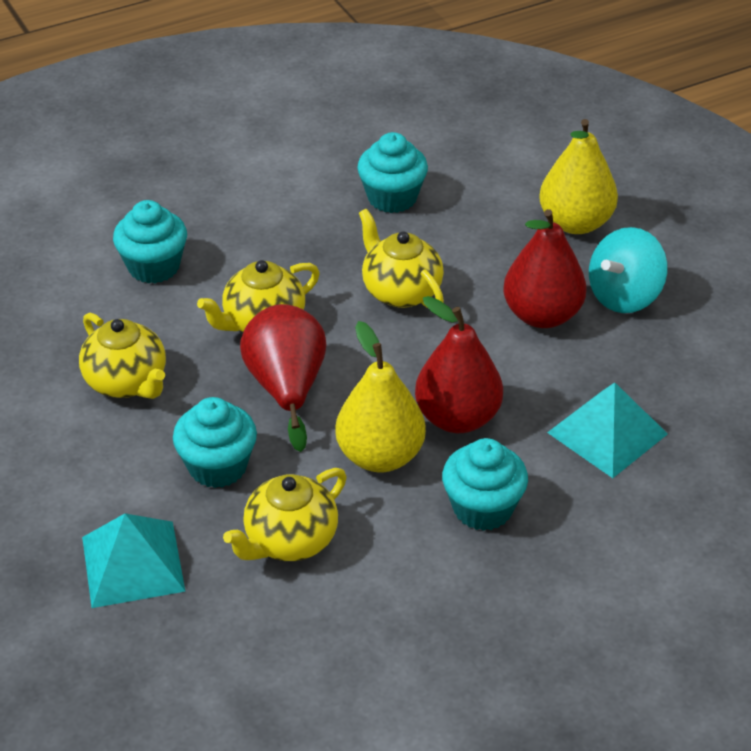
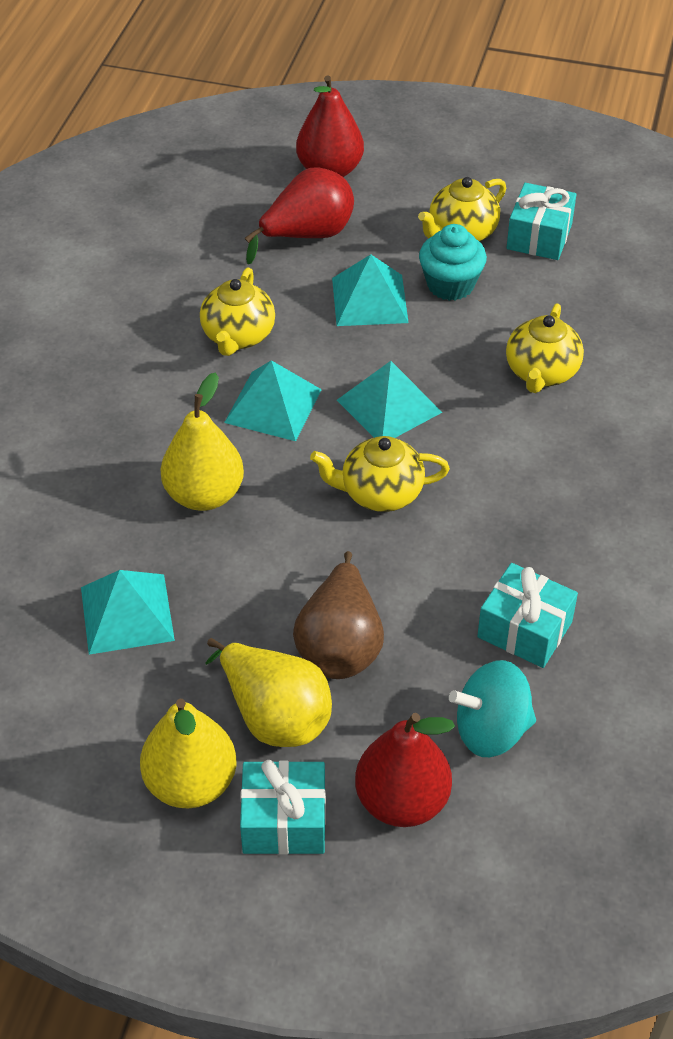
brown pear: none = 0 -> [293,551,384,679] = 1
turquoise cupcake: [113,200,187,283] [173,397,257,488] [357,132,428,213] [442,438,528,531] = 4 -> [419,224,487,301] = 1
turquoise gift: none = 0 -> [240,760,326,855] [477,563,578,668] [507,183,576,260] = 3
turquoise pyramid: [82,514,186,608] [547,383,668,478] = 2 -> [81,570,175,655] [224,360,322,441] [332,254,409,326] [337,361,442,438] = 4
yellow pear: [335,321,426,472] [539,119,618,234] = 2 -> [140,699,236,808] [160,372,244,511] [205,638,332,747] = 3

